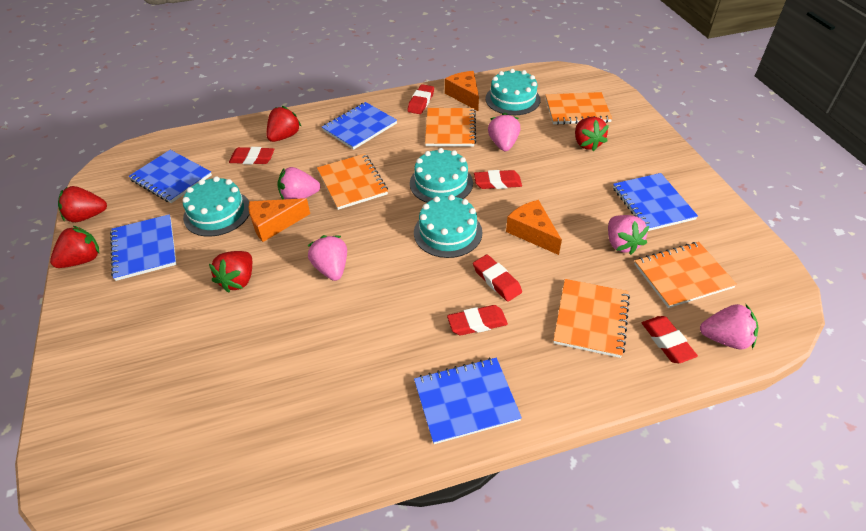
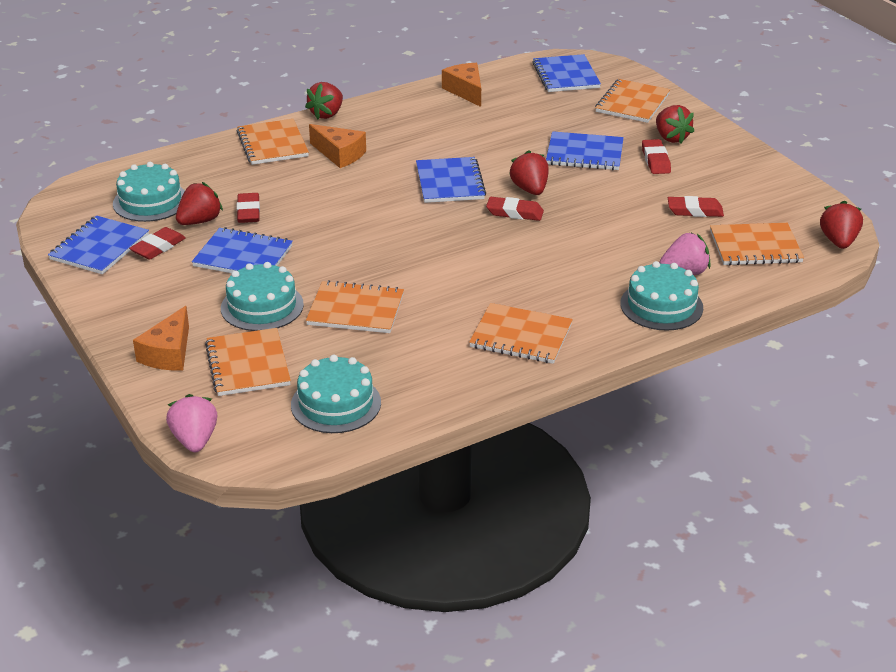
orange notebook: [317,154,388,210] [425,108,476,147] [545,92,612,125] [553,279,630,358] [635,242,737,308] = 5 -> [205,328,291,396] [237,119,309,165] [306,280,404,333] [469,303,573,364] [595,79,670,123] [710,223,804,266] = 6
pink strawberry: [277,167,320,200] [307,235,347,281] [488,113,521,151] [608,215,649,255] [700,304,758,349] = 5 -> [166,394,217,452] [659,232,710,275] = 2
red eraser: [229,147,274,164] [407,84,434,114] [447,305,508,335] [473,255,522,301] [474,170,522,189] [642,316,698,363] = 6 -> [129,227,186,260] [237,193,260,223] [486,197,544,221] [642,139,671,174] [668,196,724,217] = 5

